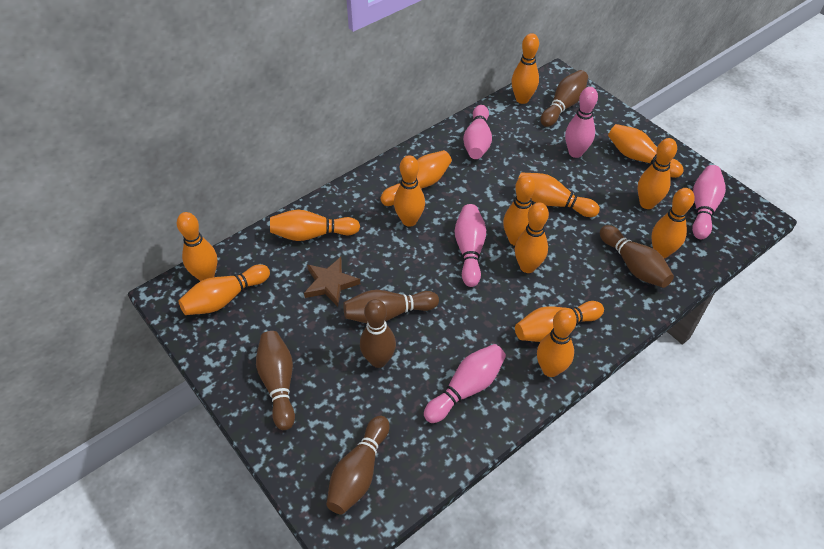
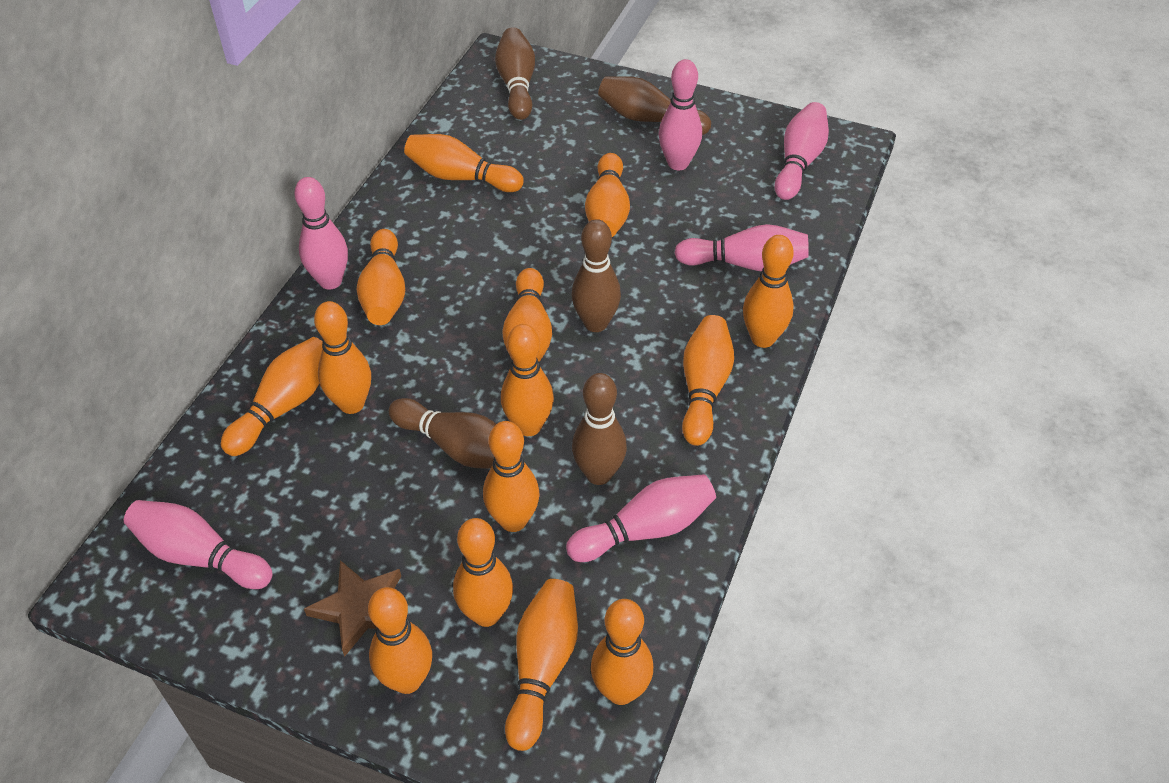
brown bowling pin: [256,331,295,430] [326,416,389,514] [343,290,439,323] [360,299,396,368] [541,70,588,127] [600,225,674,288] = 6 -> [389,398,496,469] [495,27,535,120] [572,219,621,332] [572,373,627,485] [598,76,711,135] = 5
pink bowling pin: [424,344,506,423] [455,204,486,287] [463,105,492,159] [565,87,598,158] [692,165,726,239] = 5 -> [124,500,273,589] [295,177,348,290] [566,474,716,562] [659,59,702,171] [674,224,809,271] [775,102,829,200] = 6

